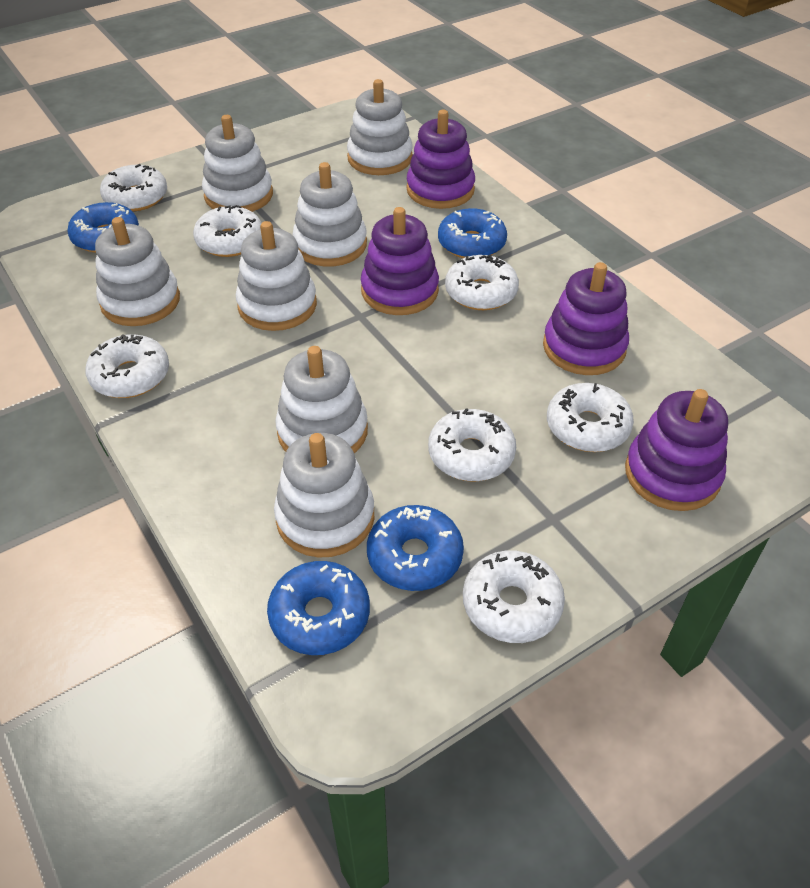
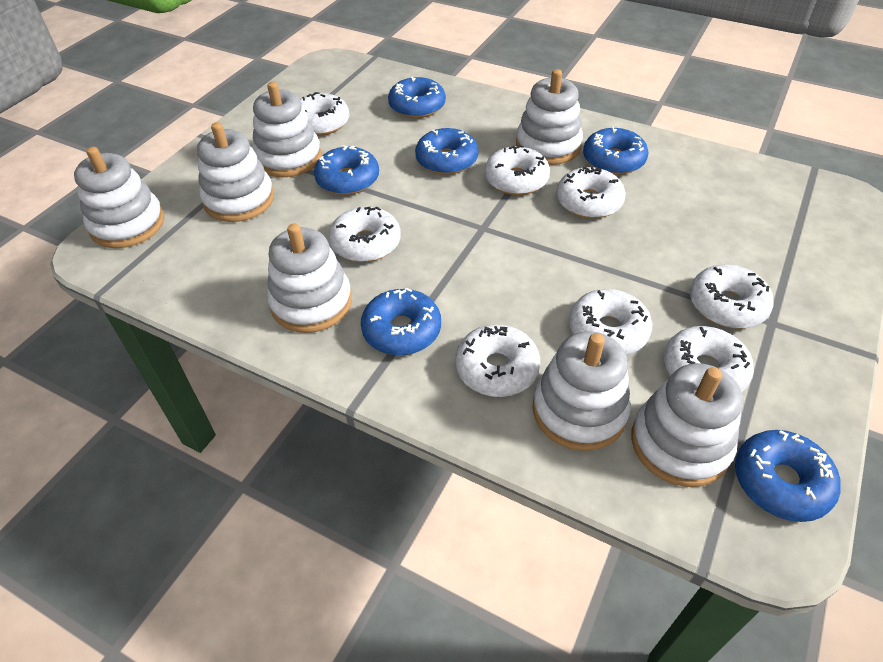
blue donut: [67,202,139,253] [267,561,370,655] [367,505,464,591] [438,208,507,258] = 4 -> [314,145,379,195] [361,288,441,355] [388,76,446,118] [415,128,478,175] [583,127,649,175] [735,430,841,522] = 6
purple stacking toy: [361,207,439,315] [406,110,475,209] [543,262,629,375] [625,389,728,511] = 4 -> none = 0
white donut: [85,334,169,398] [100,164,167,211] [193,205,262,257] [428,408,516,481] [445,255,519,310] [463,551,565,643] [547,383,634,452] = 7 -> [300,92,350,136] [329,206,401,262] [455,324,540,397] [484,145,550,195] [556,167,626,219] [569,289,652,355] [664,326,754,392] [690,265,774,329] = 8

